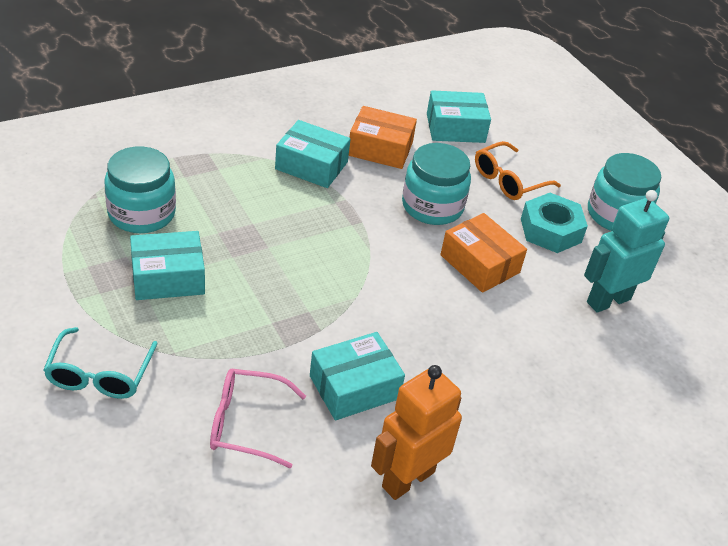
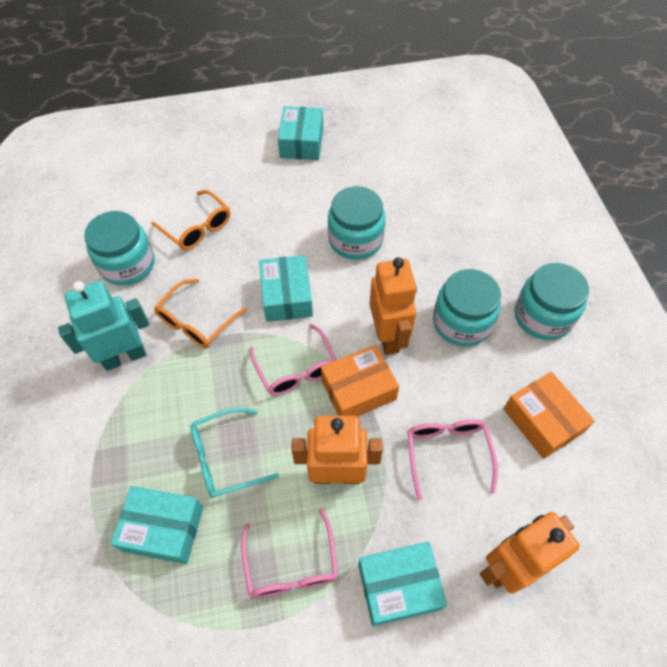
orange glasses: [475,141,561,200] = 1 -> [152,190,230,250] [154,279,246,348] = 2
orange robot: [371,365,462,500] = 1 -> [292,416,383,484] [370,257,417,355] [480,512,580,594] = 3
pink glasses: [210,369,306,468] = 1 -> [241,508,338,598] [250,324,337,395] [407,419,498,501] = 3
turquoise jar: [104,146,176,233] [402,143,471,225] [588,153,661,231] = 3 -> [84,211,155,286] [328,186,385,260] [433,269,501,347] [515,263,589,340] = 4
turquoise nut: [521,193,588,253] = 1 -> none = 0

